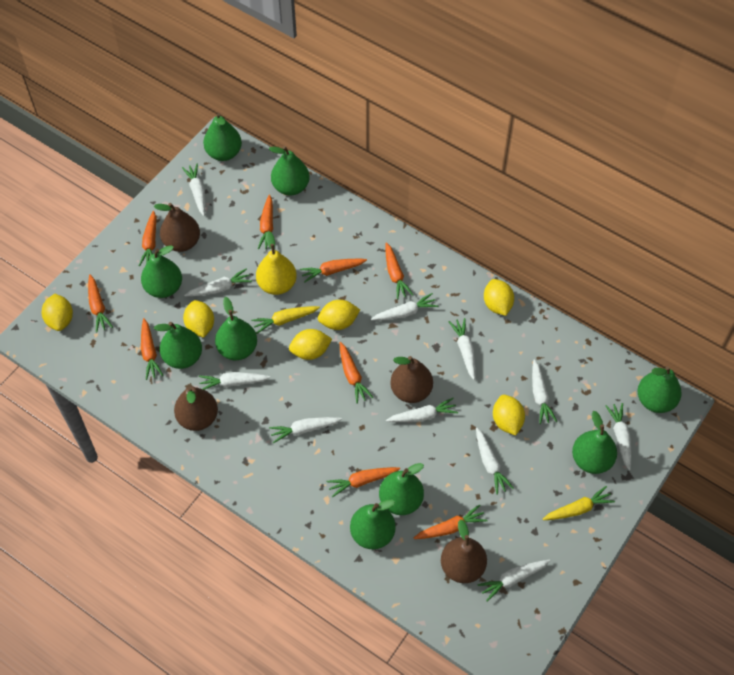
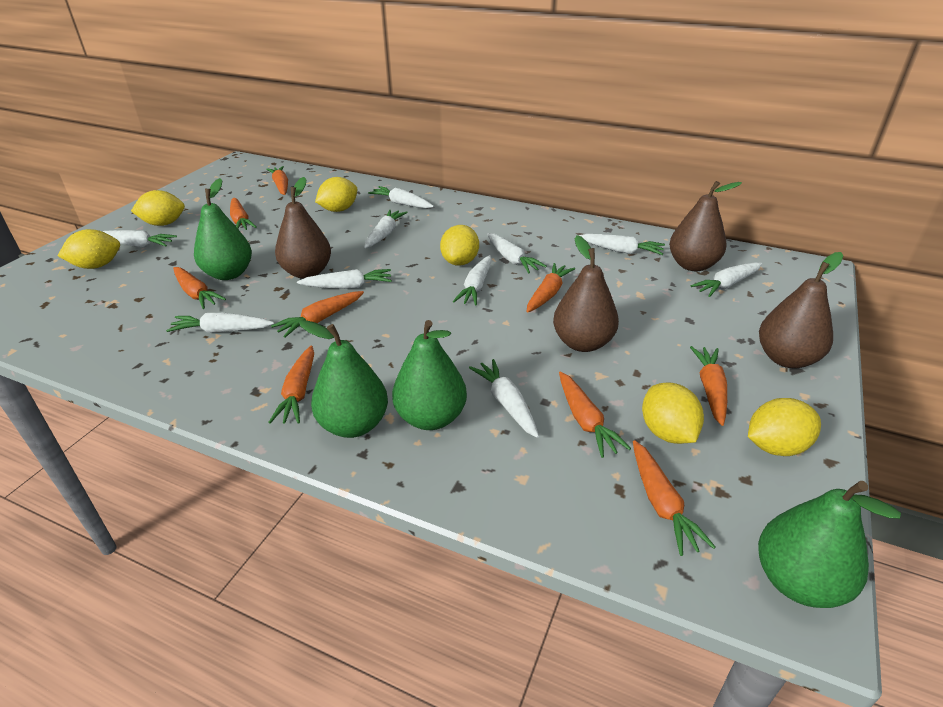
green pear: [141,245,182,298] [154,322,202,369] [203,113,242,161] [215,297,257,360] [269,146,310,195] [350,500,396,549] [379,463,424,515] [572,411,617,474] [637,366,682,413] = 9 -> [194,178,252,280] [299,320,388,438] [392,320,467,430] [758,481,901,608] = 4
white carrot: [182,164,205,216] [184,268,252,297] [199,372,271,390] [269,417,342,443] [371,293,438,321] [386,398,458,422] [449,318,475,380] [476,428,514,495] [478,560,550,602] [532,359,557,424] [605,403,631,471] = 11 -> [102,230,177,247] [166,313,274,333] [297,269,392,289] [364,209,408,248] [368,186,434,208] [453,255,492,306] [469,359,539,438] [487,233,547,273] [578,234,665,255] [691,262,762,297] = 10
yellow carrot: [251,306,320,334] [543,486,615,520] = 2 -> none = 0
yellow pear: [256,231,297,295] = 1 -> none = 0

